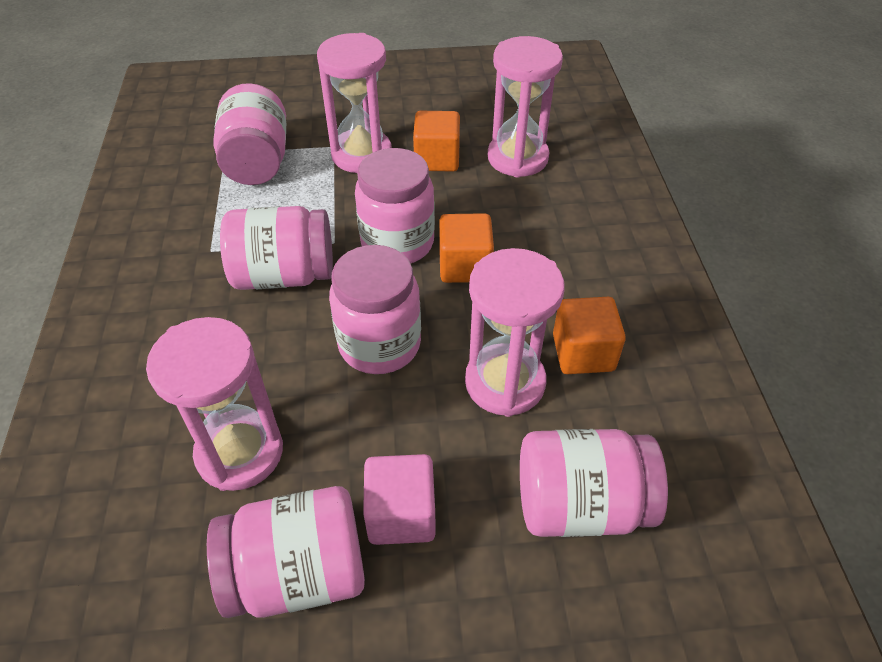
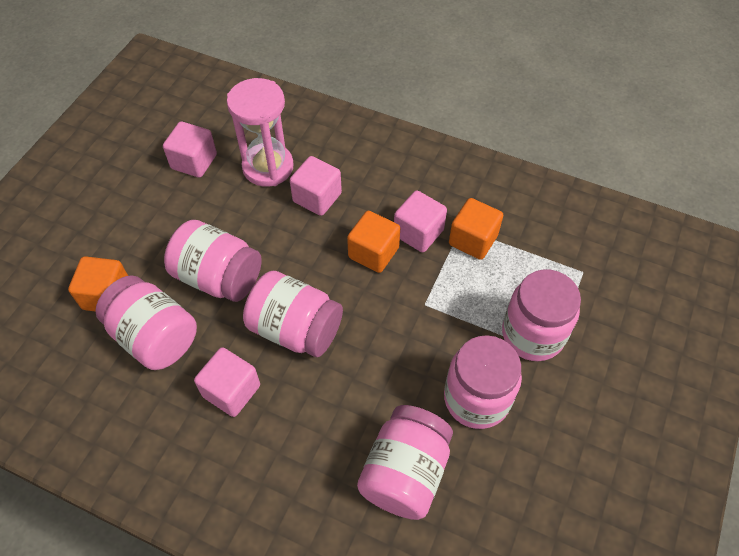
pink cube: [363,454,436,545] = 1 -> [163,122,217,178] [194,347,260,417] [290,156,342,216] [394,190,447,252] = 4
pink hourglass: [146,317,283,491] [317,33,392,173] [465,248,564,417] [488,36,563,178] = 4 -> [227,78,294,187] = 1

